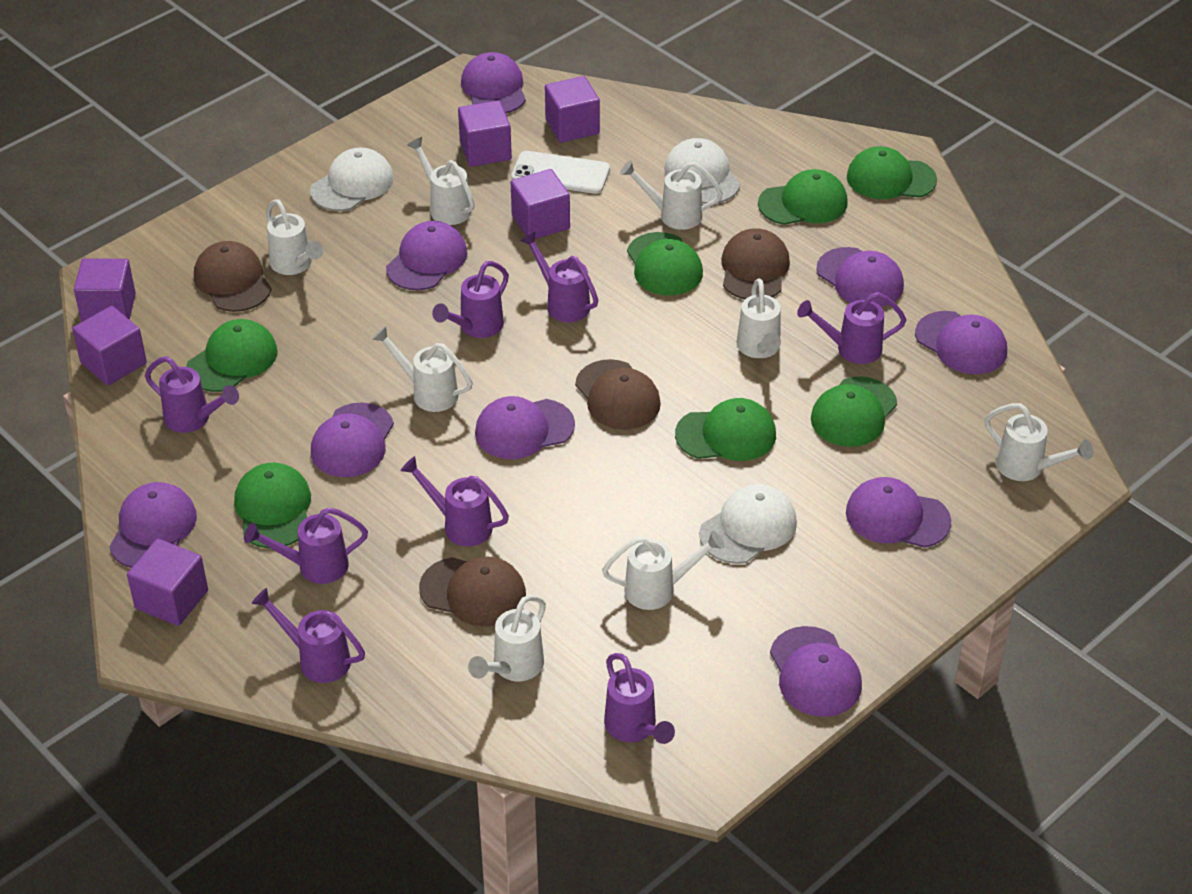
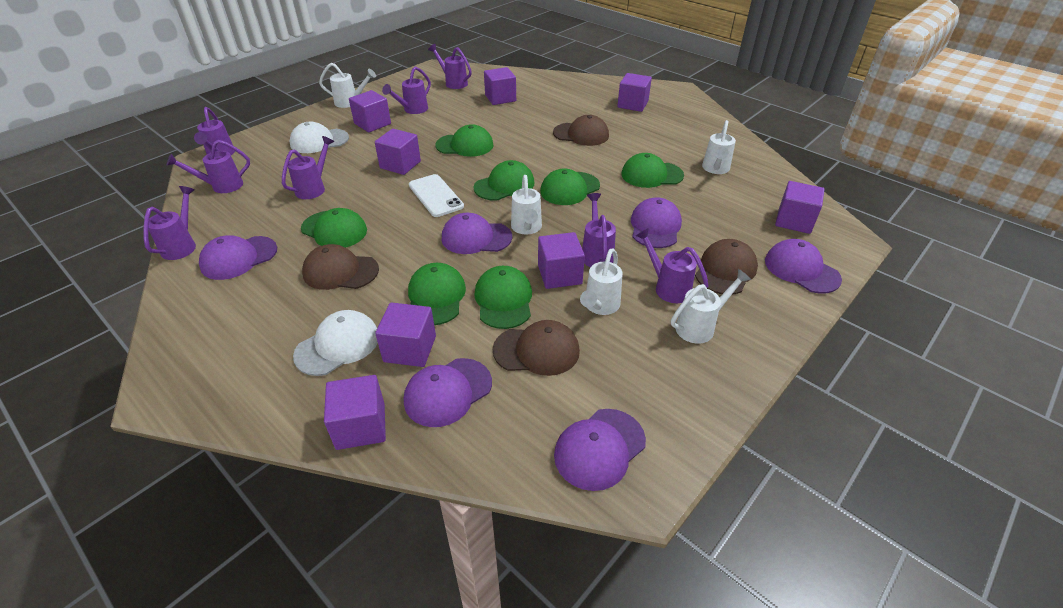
purple cap: [109,482,197,568] [311,402,394,477] [386,221,468,290] [461,52,526,113] [475,396,575,459] [770,626,862,717] [816,247,904,307] [846,477,951,548] [915,311,1007,374] = 9 -> [199,235,277,280] [404,358,492,427] [442,213,512,254] [554,409,646,491] [631,197,682,248] [765,239,842,293] = 6
purple cube: [72,306,147,386] [74,259,136,322] [127,539,208,626] [458,100,512,167] [511,169,570,239] [545,76,600,143] = 6 -> [324,375,386,450] [349,90,391,132] [375,129,421,175] [375,302,436,367] [484,67,516,105] [538,232,585,289] [617,73,652,112] [775,181,825,234] = 8
white cap: [310,148,394,211] [664,138,740,204] [699,484,797,564] = 3 -> [290,122,349,153] [293,310,378,376] = 2
white watering can: [266,199,323,275] [372,326,473,412] [407,137,475,225] [468,595,546,681] [602,531,724,610] [620,160,723,230] [737,278,781,358] [985,403,1093,481] = 8 -> [319,63,376,108] [511,175,542,234] [580,248,623,315] [671,269,751,344] [702,120,736,174] = 5

